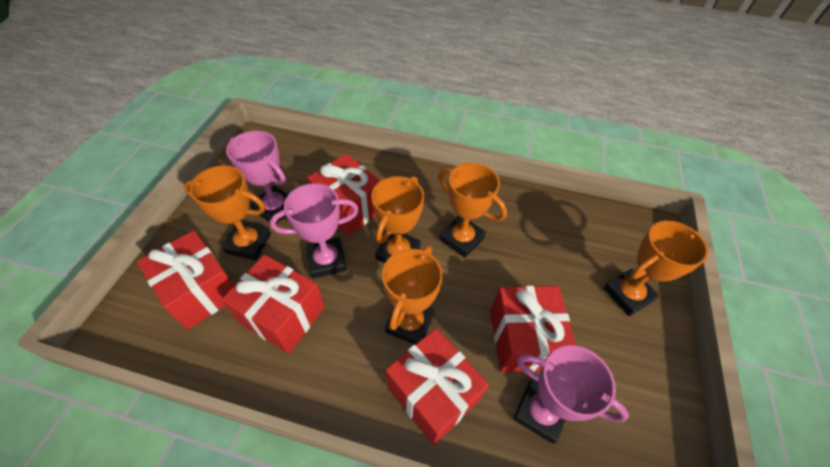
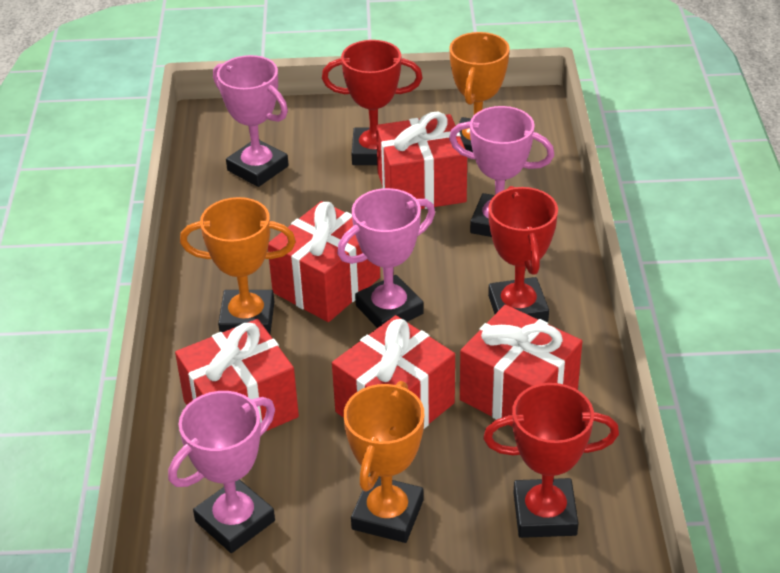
orange trophy: [184,165,271,260] [371,176,424,263] [382,245,443,345] [438,163,507,258] [603,220,708,316] = 5 -> [180,197,296,334] [343,381,424,543] [449,32,510,152] = 3
pink trophy: [226,131,288,224] [270,183,359,279] [513,345,629,444] = 3 -> [168,391,275,553] [213,55,289,187] [337,188,435,328] [449,106,554,237] = 4
red trophy: none = 0 -> [322,40,423,165] [483,383,619,538] [488,186,558,322] = 3

